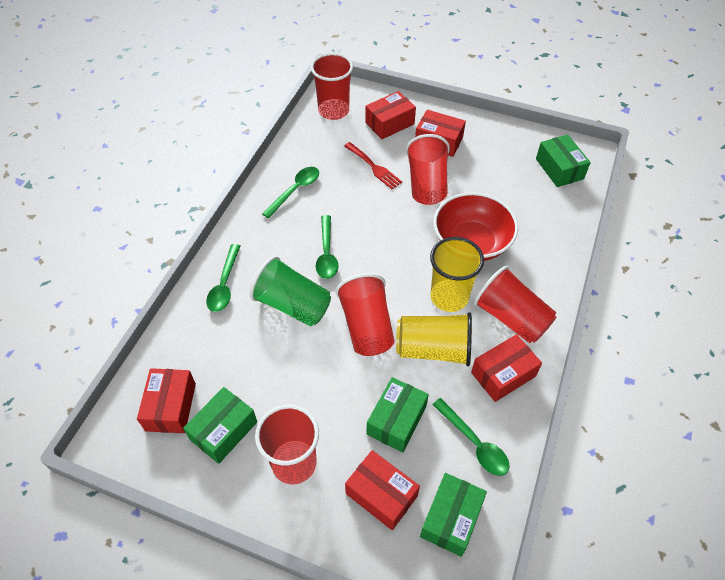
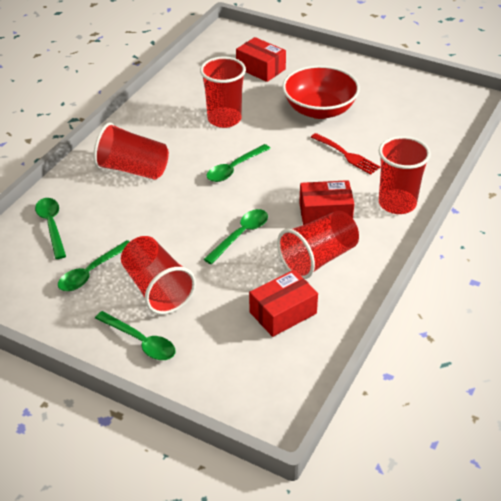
green box: [183,387,257,464] [367,377,429,452] [420,473,487,557] [536,134,591,187] = 4 -> none = 0
green cup: [250,256,331,326] = 1 -> none = 0
green spoon: [206,244,240,312] [262,167,319,218] [316,215,338,279] [432,398,510,476] = 4 -> [35,198,66,259] [58,240,130,291] [95,311,176,360] [204,209,268,264] [206,144,271,182] = 5
red box: [137,368,196,433] [345,450,420,530] [365,91,416,139] [415,110,466,157] [471,334,542,402] = 5 -> [236,37,286,82] [249,270,318,337] [299,180,354,225] = 3
yellow cup: [396,312,472,366] [430,237,484,312] = 2 -> none = 0

